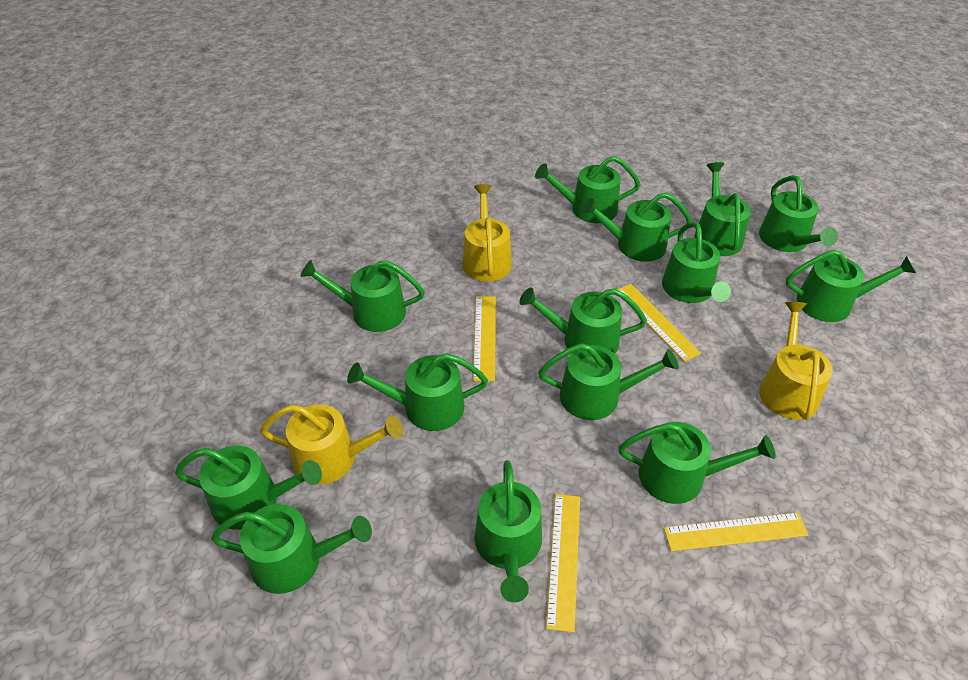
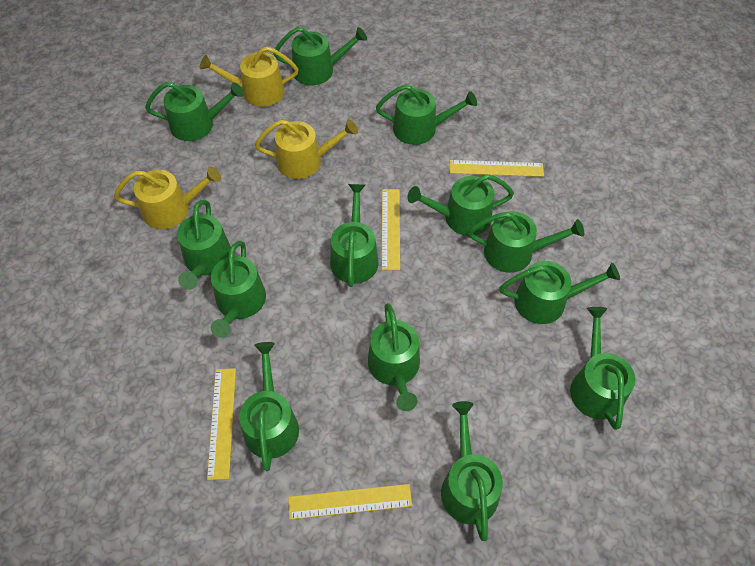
green watering can: [175,446,322,530] [211,504,372,594] [300,260,425,332] [347,353,488,431] [475,460,542,603] [519,287,647,354] [535,156,640,223] [538,343,678,420] [581,193,692,262] [619,422,776,504] [662,222,731,303] [694,162,751,256] [759,175,838,252] [786,250,916,322] = 14 -> [145,82,244,141] [177,200,231,290] [211,241,266,338] [239,342,299,471] [273,27,367,85] [330,184,379,287] [368,303,420,411] [376,84,477,145] [407,174,514,236] [441,401,503,541] [468,211,584,273] [499,261,620,324] [570,307,635,430] = 13

